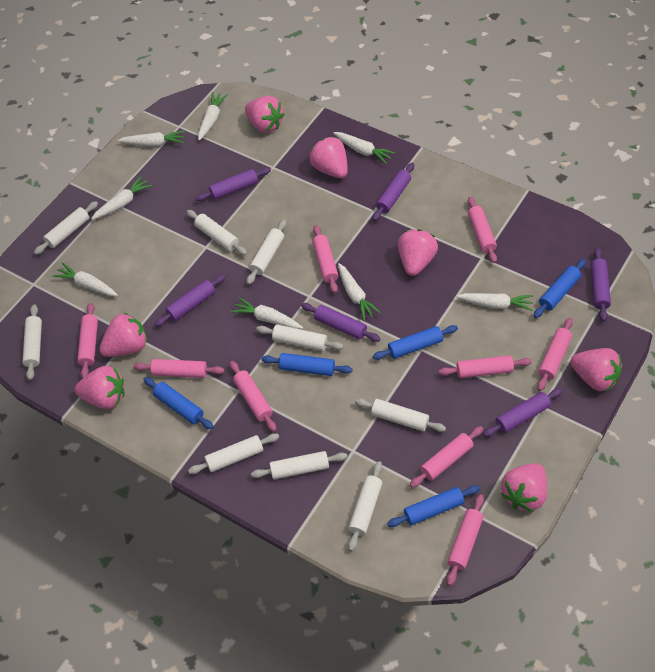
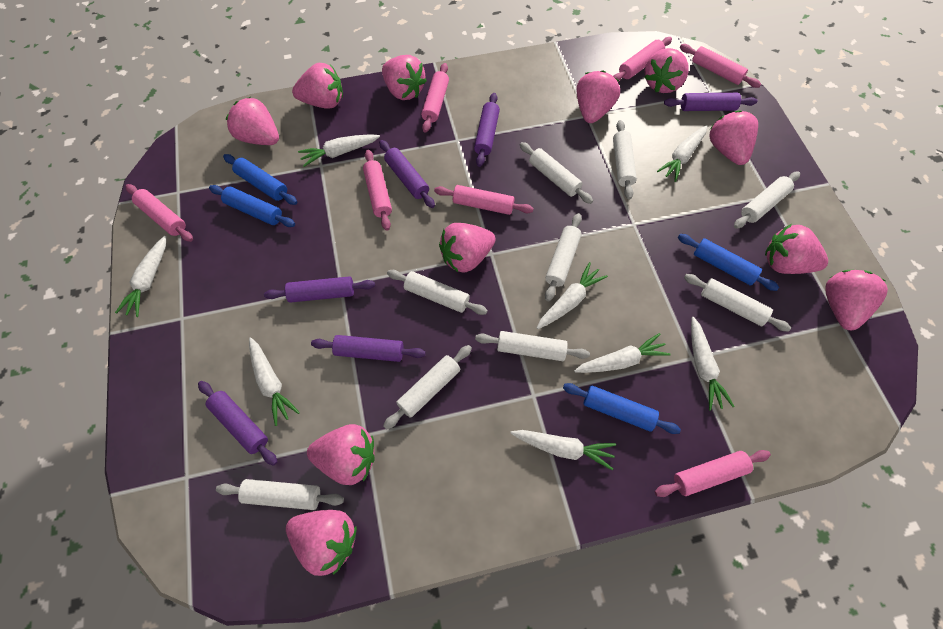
blue rolling pin: [143,377,214,429] [262,353,352,376] [373,325,458,360] [387,485,480,527] [534,259,586,318] = 5 -> [209,185,295,227] [223,154,297,205] [563,383,681,434] [678,234,779,291] = 4
pink rolling pin: [77,303,98,378] [133,359,224,378] [230,361,276,432] [312,225,339,293] [410,426,483,488] [439,355,532,378] [447,494,484,586] [468,197,497,263] [537,318,573,391] = 9 -> [126,184,193,242] [363,149,392,231] [421,63,449,133] [434,185,534,215] [613,37,672,82] [655,450,771,497] [680,44,761,88] = 7
pink strawberry: [75,366,124,409] [99,313,147,357] [245,96,285,133] [310,136,348,178] [398,229,438,276] [501,463,547,512] [571,348,622,391] = 7 -> [226,97,279,145] [286,510,357,576] [292,63,343,108] [307,424,375,485] [382,55,427,100] [439,223,495,273] [576,70,620,123] [644,48,689,93] [709,110,758,165] [765,224,828,274] [825,270,888,330] = 11

